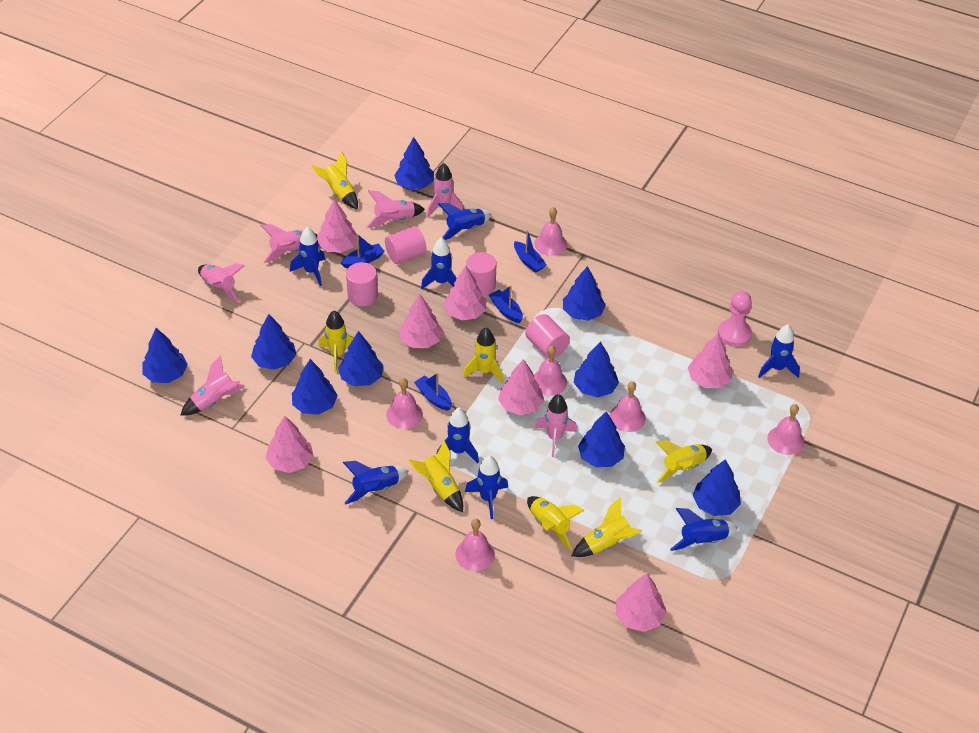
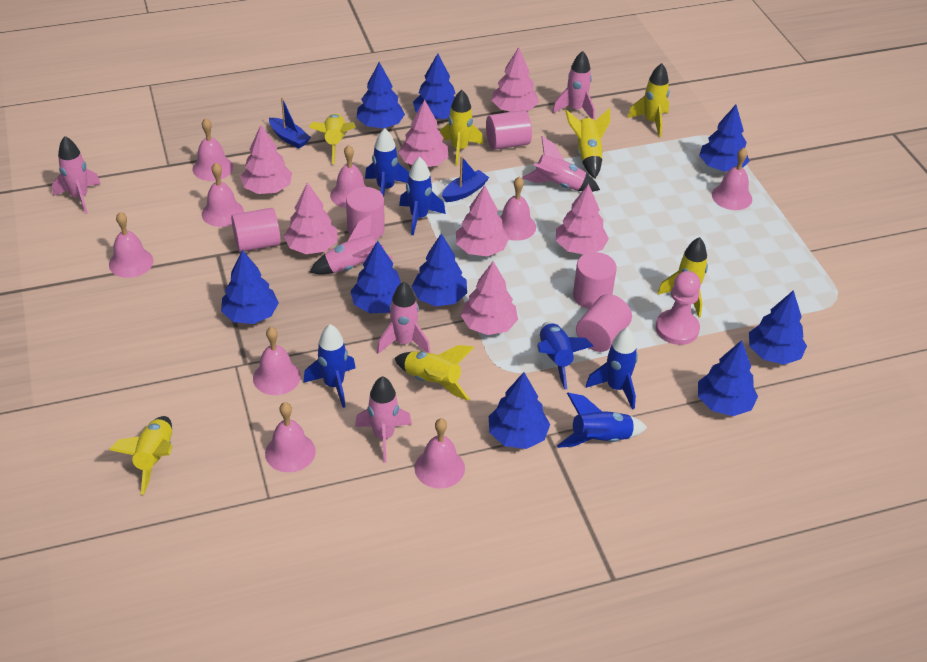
blue boat: [341,234,384,268] [414,373,452,411] [489,285,523,323] [514,230,547,273] = 4 -> [269,98,311,148] [442,156,489,202] = 2
blue rocket: [290,227,325,286] [343,461,409,504] [421,237,457,289] [436,408,479,463] [438,203,492,240] [465,455,508,519] [670,508,738,551] [758,325,800,378] = 8 -> [303,324,356,408] [365,128,409,197] [399,157,446,235] [537,322,593,390] [557,393,648,448] [586,327,638,410] = 6
pink bell: [386,378,423,429] [455,519,495,571] [534,207,567,256] [534,345,567,396] [609,381,646,432] [767,404,805,455] = 6 -> [109,212,154,278] [192,118,233,181] [202,163,244,227] [253,327,301,395] [265,402,316,472] [330,145,367,208] [414,418,465,489] [500,177,536,241] [712,148,752,210] = 9
pink cylinder: [346,262,378,306] [385,226,427,264] [466,252,496,296] [525,314,570,358] = 4 -> [231,208,281,252] [346,187,385,240] [486,110,532,150] [573,252,617,309] [576,294,632,352] = 5

